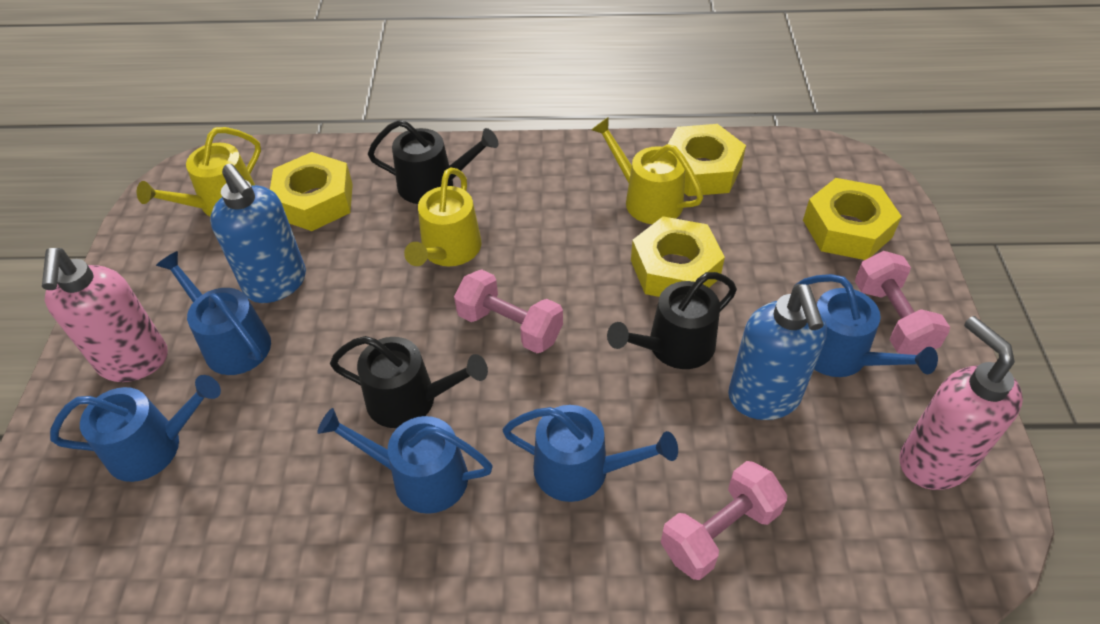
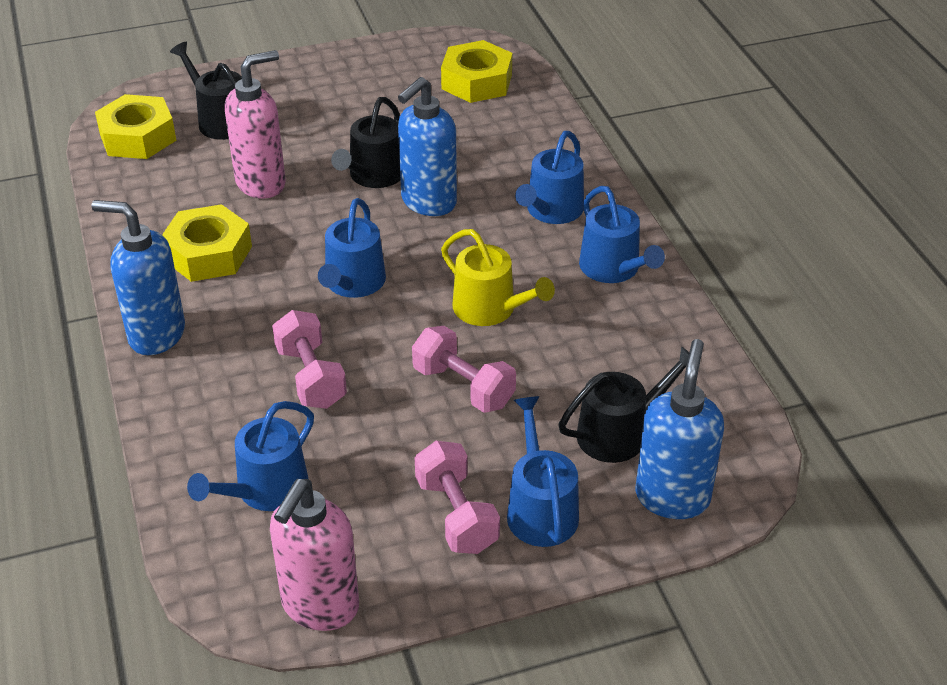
blue soap dispenser: [210,164,306,303] [728,284,827,420] = 2 -> [92,200,185,355] [398,77,457,216] [635,339,724,519] = 3
yellow nut: [270,152,353,231] [631,216,725,297] [668,124,746,196] [803,178,902,260] = 4 -> [95,94,176,159] [162,204,252,282] [441,40,512,103] = 3
yellow watering can: [137,127,261,216] [404,167,481,266] [591,117,703,224] = 3 -> [441,229,555,326] = 1

